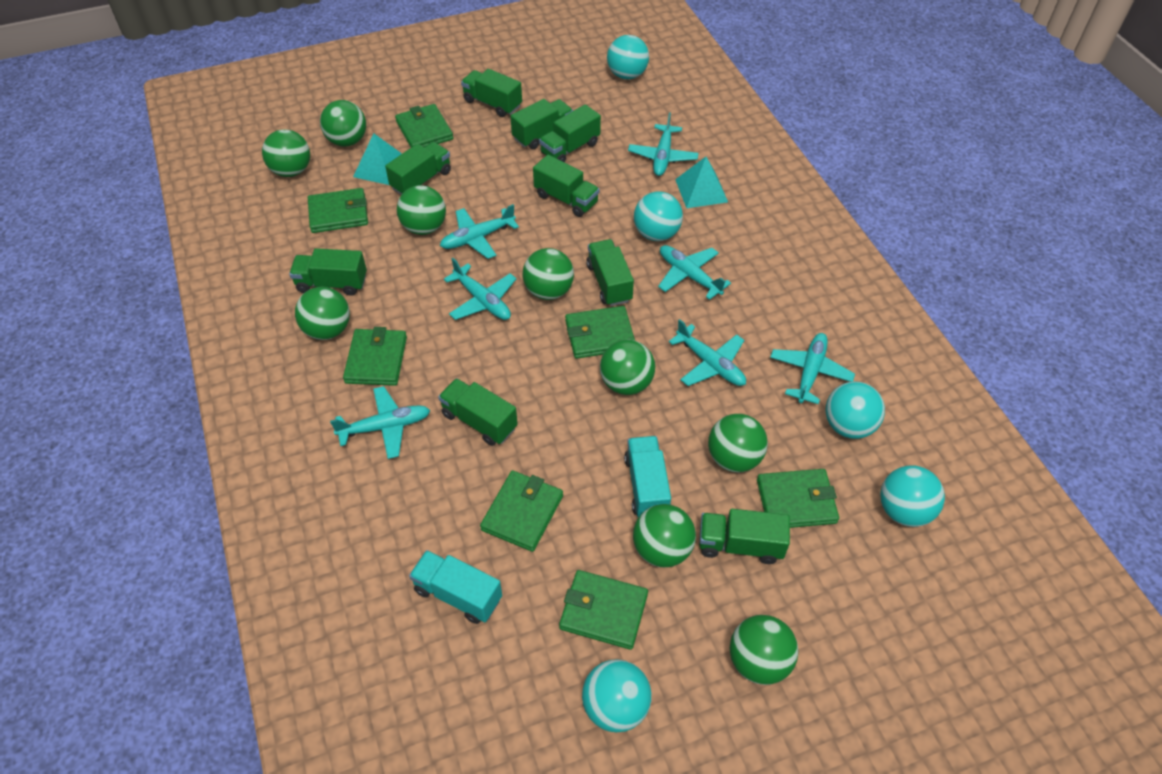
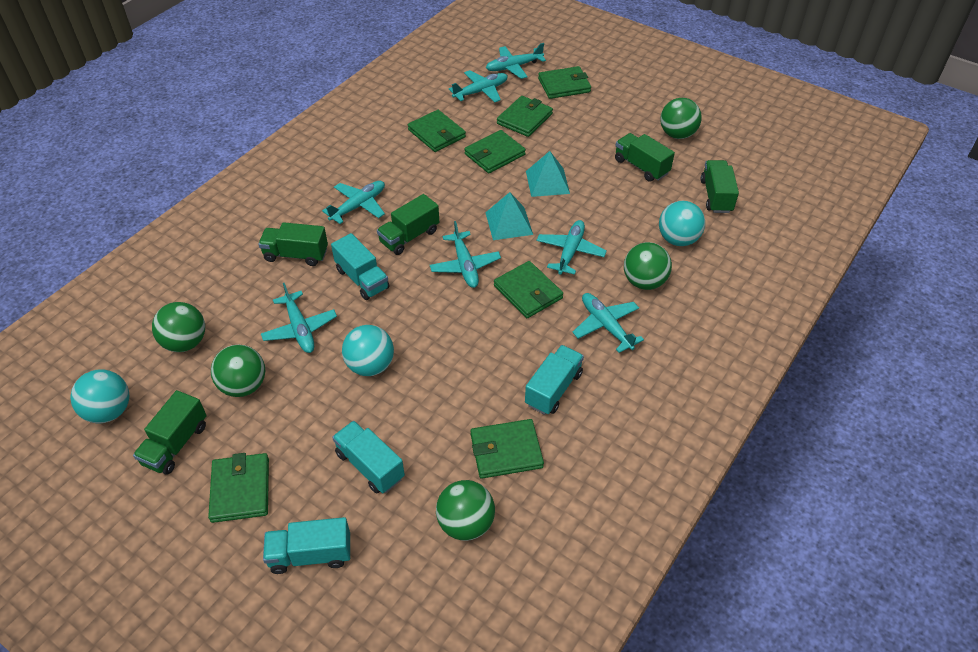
green ball: [262,129,310,177] [295,287,350,340] [320,100,366,147] [397,185,446,235] [523,248,574,300] [600,339,655,395] [633,504,696,567] [708,414,768,472] [730,615,798,685] = 9 -> [152,302,205,352] [211,345,265,397] [436,480,495,541] [624,242,672,290] [660,98,702,139] = 5
green truck: [289,248,367,296] [385,142,451,195] [438,378,518,446] [461,69,522,117] [510,99,573,149] [533,155,599,217] [539,104,601,162] [586,239,634,306] [699,509,790,564] = 9 -> [133,390,207,475] [258,222,328,266] [377,194,439,255] [615,133,675,182] [701,160,739,213] = 5
turquoise ball: [582,659,652,732] [607,35,649,79] [634,191,683,241] [826,382,885,439] [880,465,945,527] = 5 -> [70,369,129,423] [342,325,394,376] [659,201,705,246] = 3
turquoise truck: [409,550,502,624] [624,436,671,518] = 2 -> [263,517,350,574] [331,233,389,300] [332,421,405,493] [525,345,584,415] = 4

